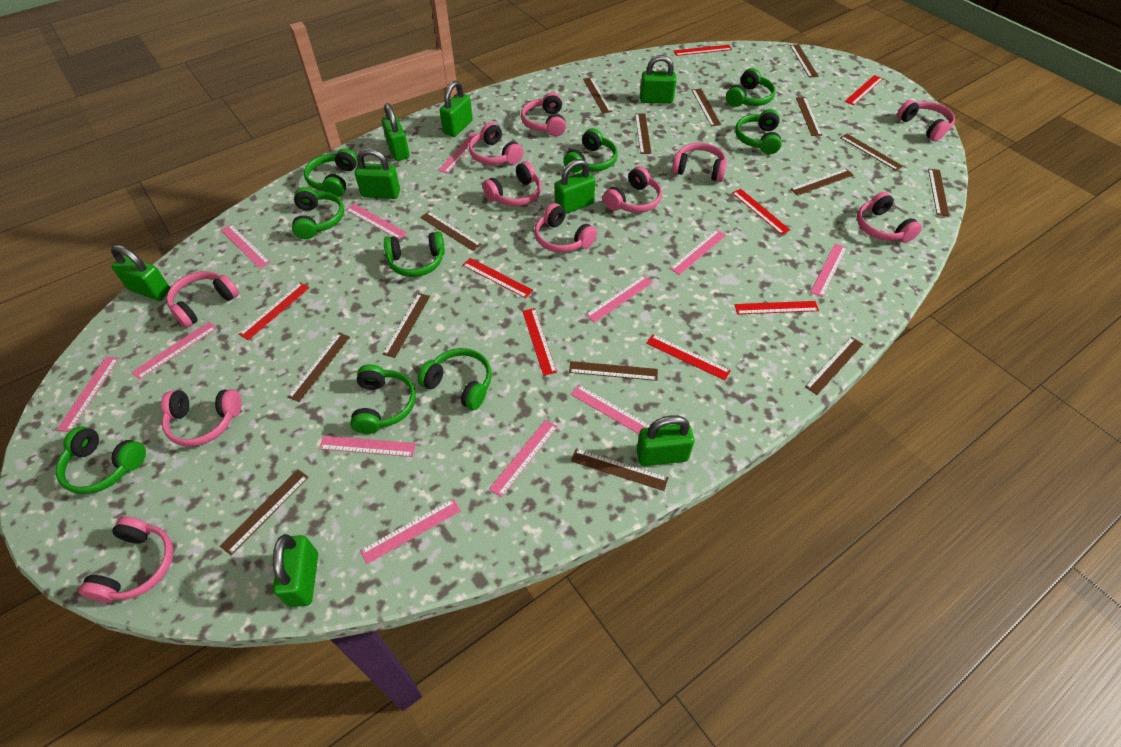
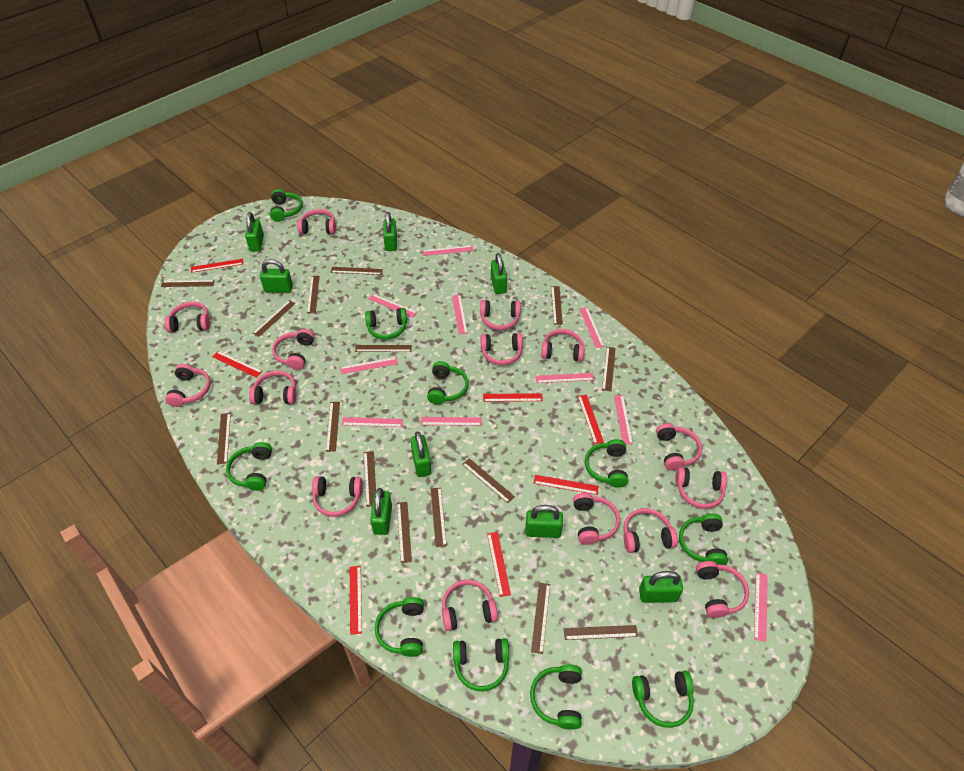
green headphones: [56,426,146,494] [292,187,344,239] [304,148,358,197] [350,364,416,434] [384,232,445,277] [417,348,492,410] [563,128,618,173] [726,68,776,107] [735,109,782,155] = 9 -> [226,442,272,491] [270,189,303,222] [365,308,407,340] [375,597,424,657] [427,361,469,404] [453,638,509,691] [530,664,582,730] [585,439,628,488] [632,671,694,728] [679,514,728,565] = 10
pink headphones: [79,516,173,603] [161,389,242,447] [166,271,239,328] [469,122,524,165] [482,161,542,206] [521,92,566,136] [535,203,597,253] [603,166,662,213] [672,143,727,182] [857,192,922,243] [897,100,955,141] = 11 -> [164,302,210,332] [165,364,211,407] [249,370,297,404] [272,329,315,370] [297,209,336,234] [312,476,363,517] [442,580,498,631] [480,300,521,330] [480,333,523,365] [541,329,584,362] [573,493,620,545] [624,508,678,553] [656,423,702,471] [676,467,727,509] [696,561,749,618] = 15
pink ruler: [57,356,119,432] [132,321,217,380] [221,224,271,269] [319,436,416,457] [346,204,407,240] [360,499,461,564] [438,133,477,174] [489,420,558,497] [571,385,651,434] [586,275,653,323] [670,229,726,275] [810,243,847,297] = 12 -> [340,357,398,374] [342,417,403,427] [369,294,418,318] [421,417,482,426] [423,245,473,256] [452,295,468,335] [535,373,594,383] [579,307,604,348] [614,395,633,444] [754,572,768,642] = 10
red ruler: [239,282,310,340] [462,258,533,298] [522,308,557,376] [646,334,731,380] [674,45,732,56] [732,189,790,235] [735,301,819,314] [845,75,883,105] = 8 -> [191,259,243,273] [212,351,263,378] [350,566,362,635] [483,393,543,402] [487,532,511,597] [534,475,599,495] [578,395,604,444] = 7

